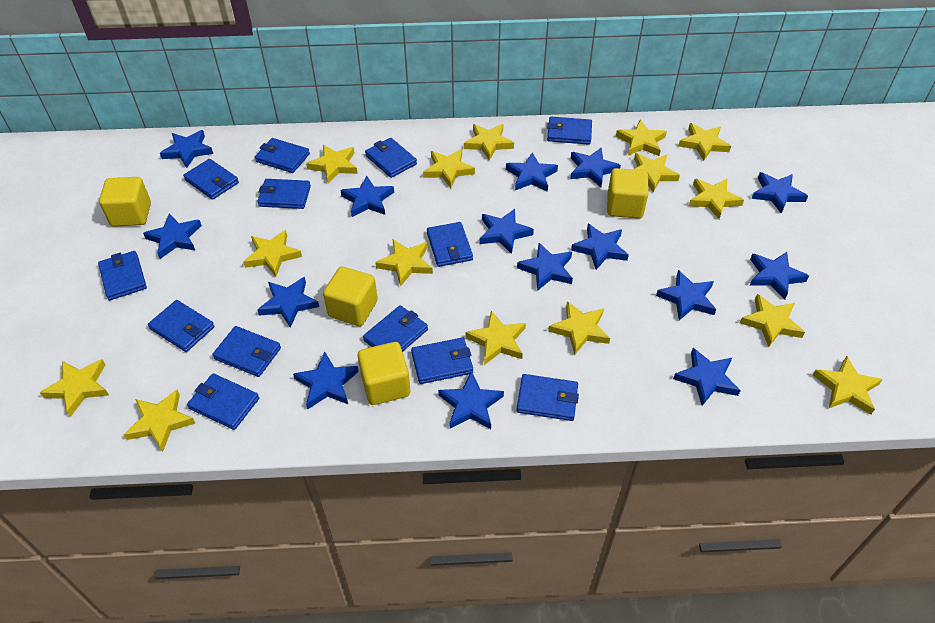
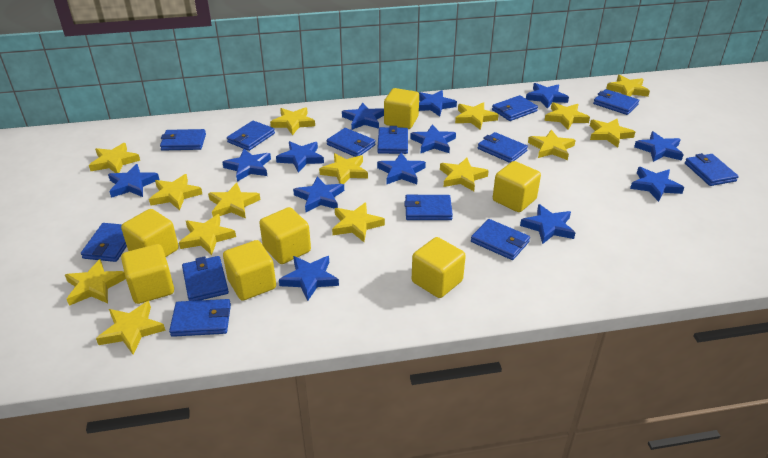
blue star: [143,213,202,259] [160,130,213,168] [257,277,319,328] [293,352,359,409] [340,176,394,217] [438,371,504,429] [479,209,534,254] [506,153,558,192] [517,243,573,291] [570,148,621,187] [571,224,629,270] [656,270,716,320] [673,348,741,406] [750,252,809,299] [751,172,808,214] = 15 -> [108,164,160,198] [222,149,271,182] [276,141,324,173] [279,256,339,301] [293,176,344,212] [342,103,384,130] [377,153,426,184] [410,124,456,153] [418,90,457,117] [520,204,575,244] [526,83,569,109] [630,167,684,202] [634,131,684,162] = 13
yellow cube: [99,177,151,227] [323,266,378,326] [358,342,410,405] [607,168,649,219] = 4 -> [121,209,179,257] [121,244,174,304] [223,240,276,301] [259,207,311,264] [384,88,419,129] [412,237,466,298] [493,161,541,212] = 7

